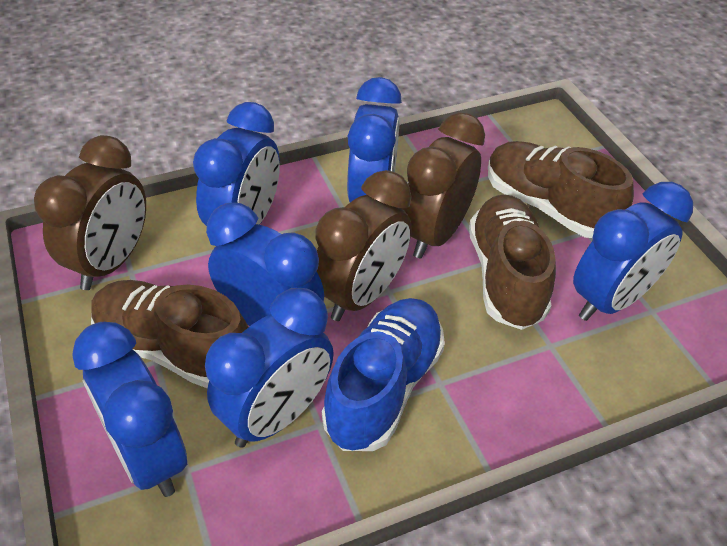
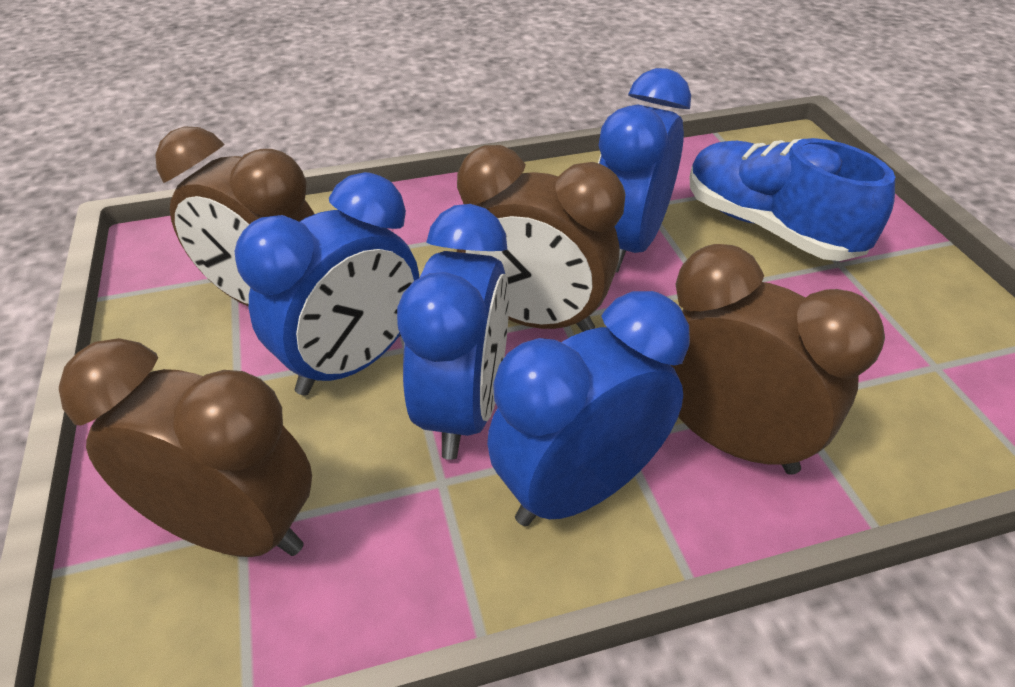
blue clock: [72,322,187,497] [193,102,280,226] [205,288,334,448] [206,203,324,326] [347,77,402,202] [573,182,693,321] = 6 -> [235,172,419,396] [397,204,509,460] [487,291,690,526] [598,68,691,272] = 4
brown clock: [34,135,146,290] [315,170,412,321] [401,112,485,259] = 3 -> [59,338,312,557] [155,126,314,307] [457,145,625,332] [671,244,885,475] = 4
brown shoe: [91,280,248,389] [469,194,556,330] [488,141,634,238] = 3 -> none = 0

